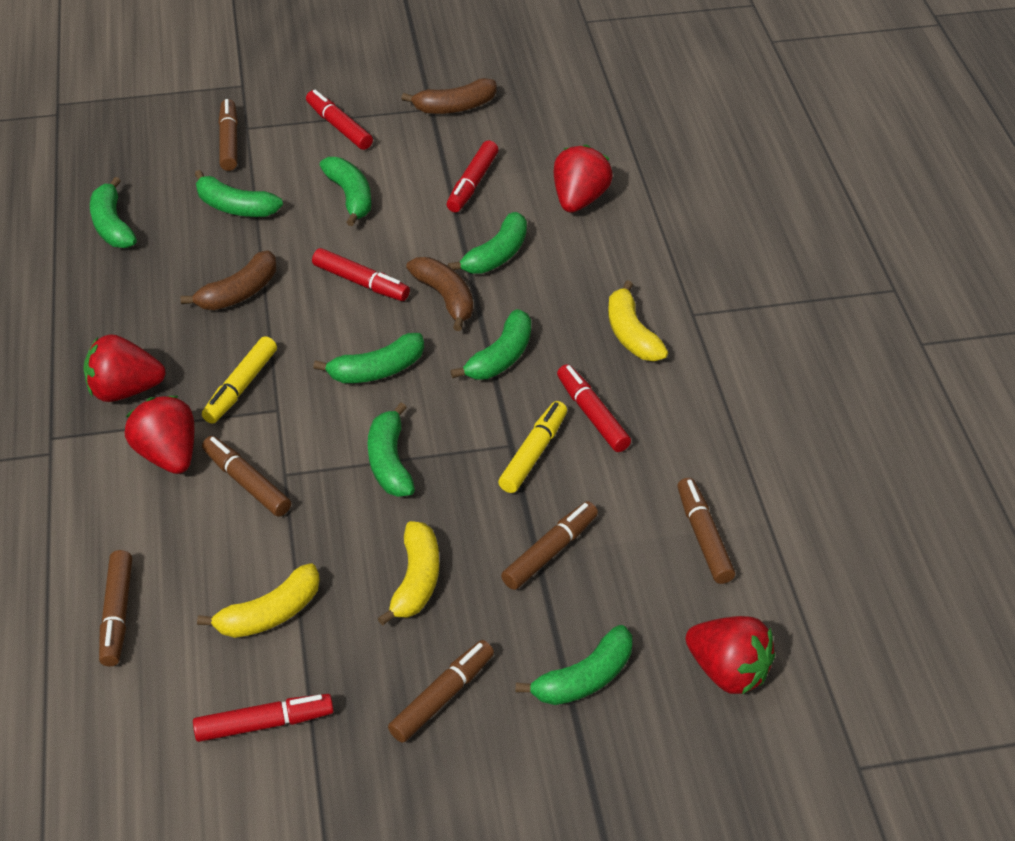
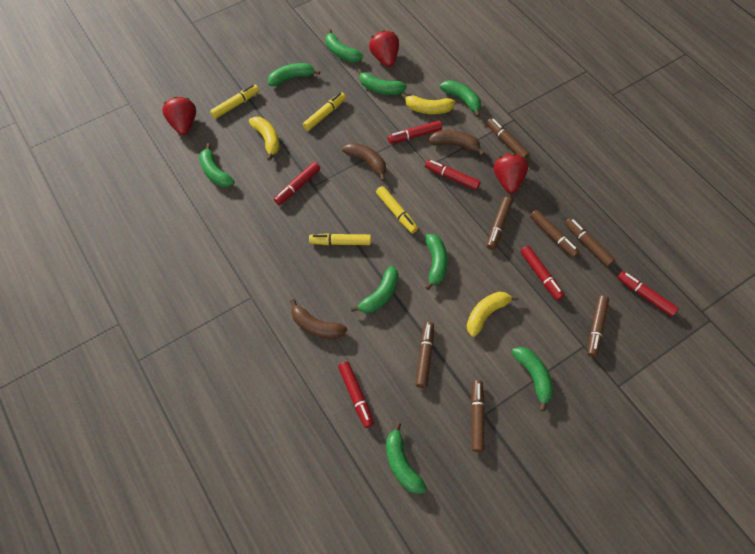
brown marker: [99,550,132,666] [202,436,291,517] [218,99,238,171] [388,640,494,743] [501,501,598,590] [677,478,735,584] = 6 -> [415,322,434,388] [471,380,485,452] [487,118,529,159] [487,197,513,250] [530,210,580,258] [565,218,615,267] [587,295,609,357] = 7
green banana: [90,177,137,248] [195,170,283,217] [313,333,424,383] [319,157,371,226] [368,402,415,497] [448,212,527,274] [451,309,531,380] [516,625,632,705] = 8 -> [199,143,235,187] [268,63,320,86] [325,29,363,62] [351,266,399,313] [357,69,407,95] [386,422,427,494] [425,234,448,290] [440,80,481,117] [512,347,554,412] = 9
red marker: [193,694,334,742] [306,90,373,150] [312,248,410,301] [447,141,499,212] [557,364,631,452] = 5 -> [274,162,320,205] [338,361,374,428] [388,120,442,144] [425,160,481,190] [520,246,565,300] [617,271,679,317] = 6
red strawberry: [83,334,166,402] [125,396,194,474] [554,145,613,213] [685,616,775,694] = 4 -> [162,97,196,135] [369,30,399,67] [494,153,528,194] = 3
yellow marker: [202,336,277,424] [498,401,567,493] = 2 -> [210,85,259,119] [303,92,346,131] [309,233,371,245] [376,186,418,233] = 4

